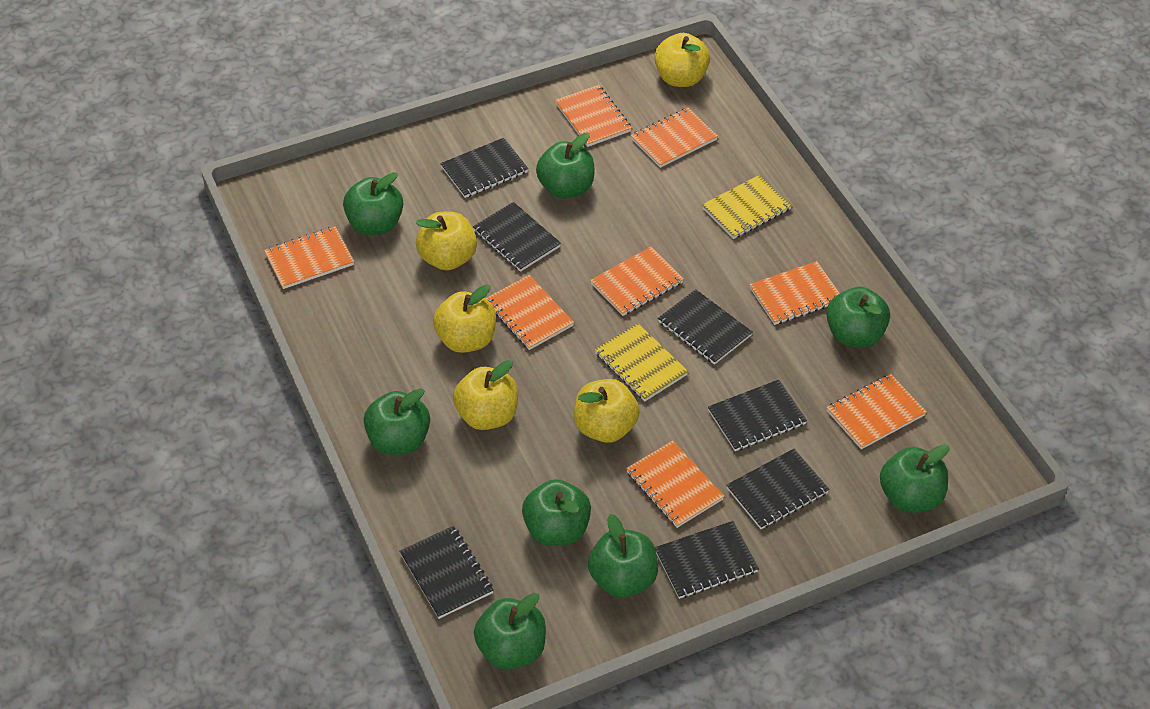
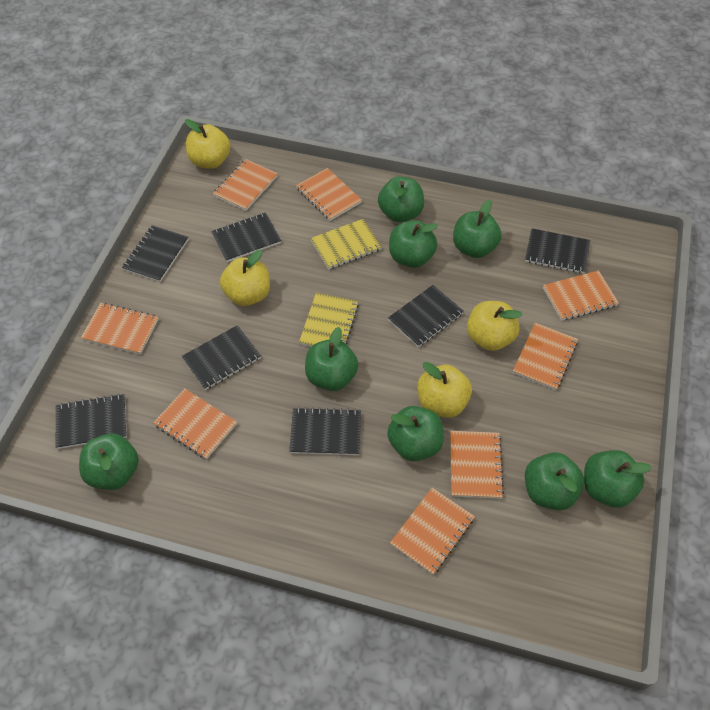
yellow apple: [416,212,477,270] [433,285,496,353] [453,360,518,430] [574,379,640,443] [654,33,710,87] = 5 -> [185,119,231,169] [220,250,270,306] [417,362,472,418] [467,301,522,351] = 4

